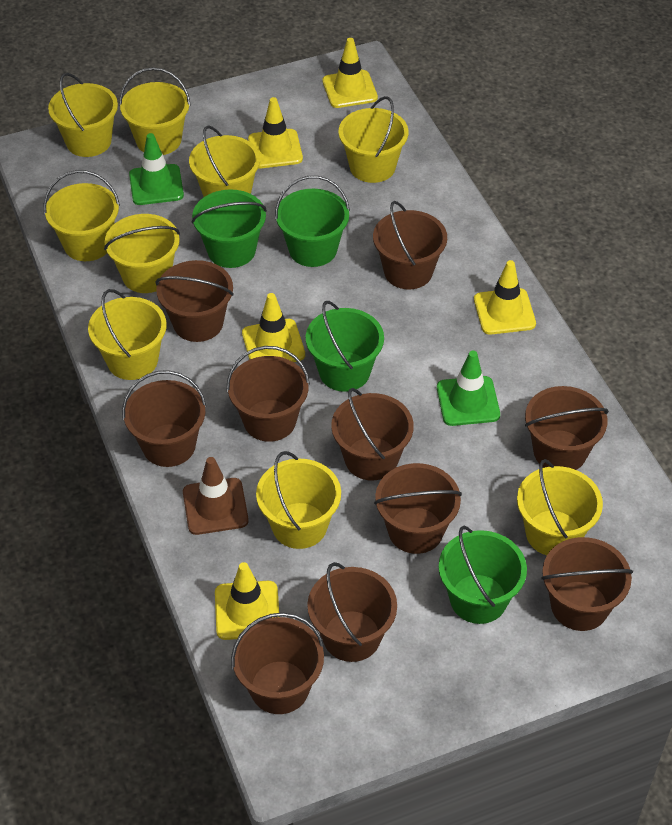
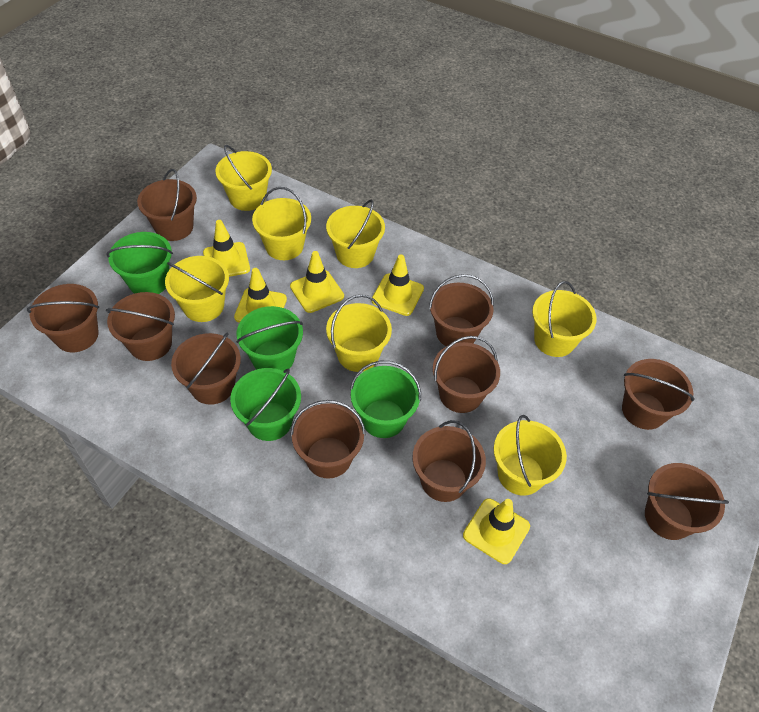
brown traffic cone: [183,457,249,535] = 1 -> none = 0
green traffic cone: [129,133,184,205] [437,351,500,426] = 2 -> none = 0
yellow bucket: [44,170,120,261] [48,73,118,157] [88,289,167,380] [104,214,180,293] [119,67,191,155] [189,125,260,197] [256,451,341,549] [339,96,408,183] [517,459,603,555] = 9 -> [165,256,229,322] [215,145,272,211] [252,187,311,260] [326,200,385,268] [326,294,392,372] [494,415,567,495] [532,281,597,357] = 7

